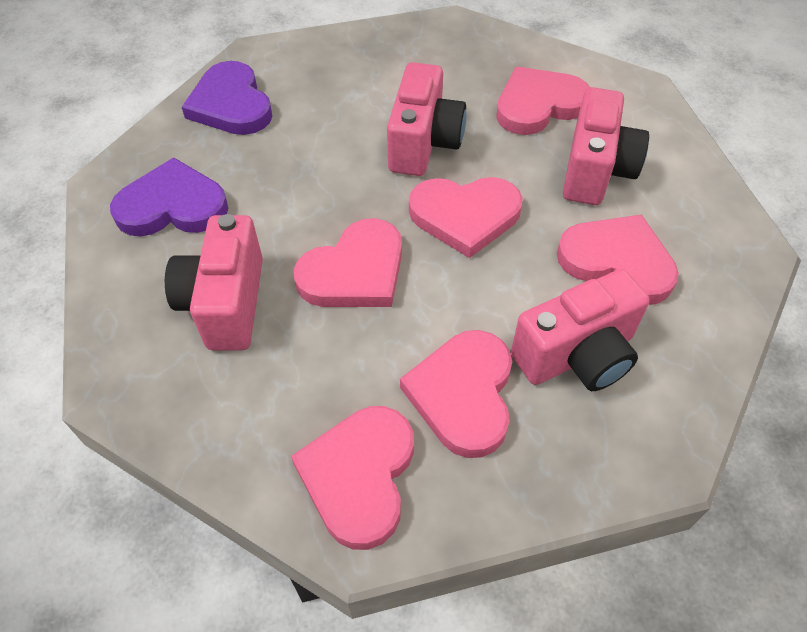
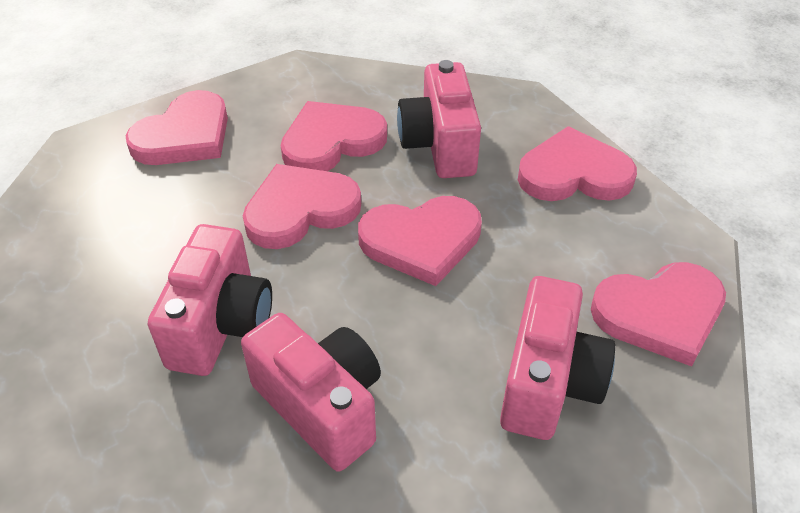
purple heart: [110,158,228,237] [182,61,272,135] = 2 -> none = 0

